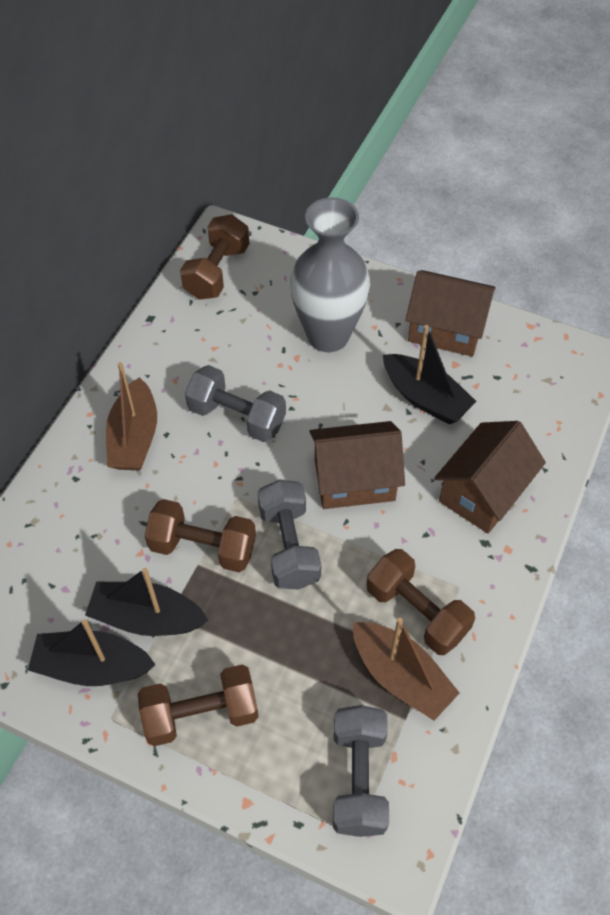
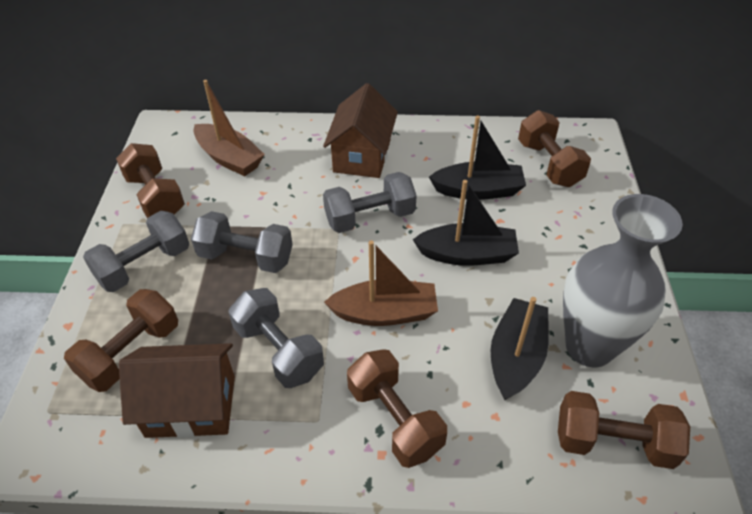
brown dumbbell: [138,665,259,746] [144,499,256,572] [180,214,249,300] [366,549,475,655] = 4 -> [64,289,178,392] [116,143,185,218] [347,349,447,468] [518,110,591,187] [558,391,690,469] = 5
brown house: [309,421,405,509] [405,270,496,357] [434,421,546,534] = 3 -> [119,343,235,438] [323,83,398,178] = 2
grey dumbbell: [185,365,286,442] [258,479,321,590] [333,705,389,837] = 3 -> [83,211,189,292] [191,211,293,273] [228,288,324,388] [323,172,417,233] = 4

